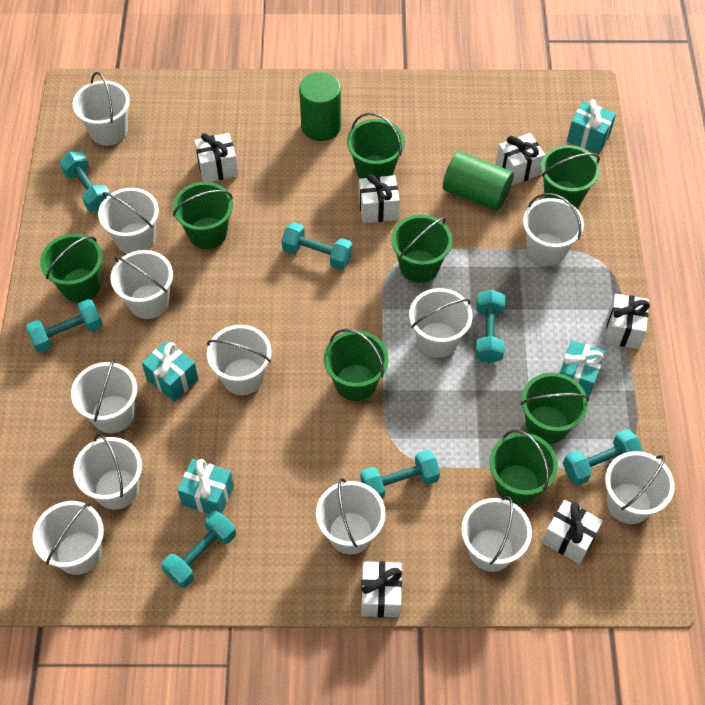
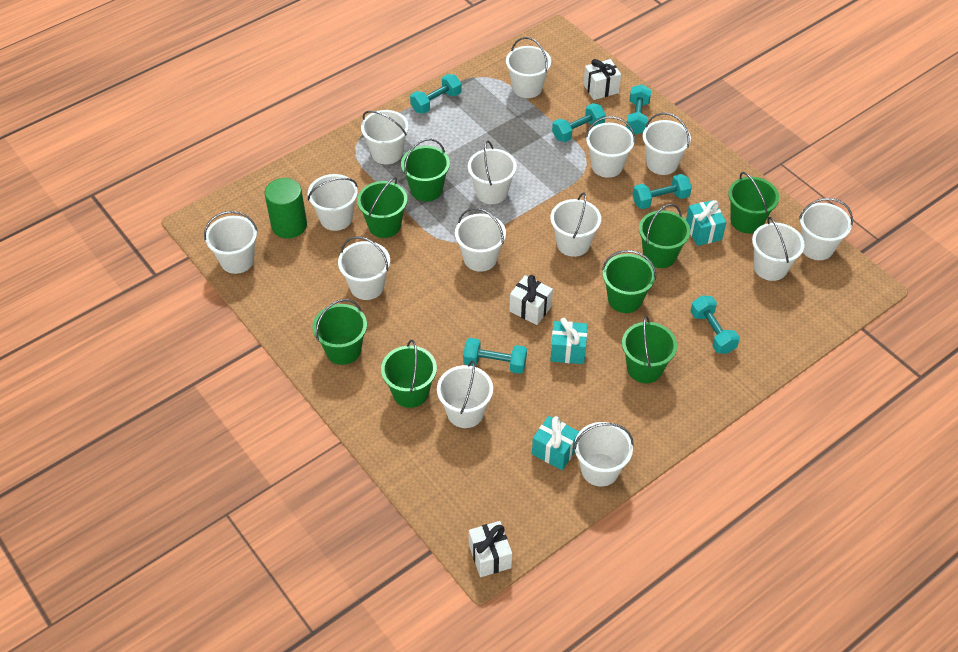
green cylinder: [299,72,341,141] [443,151,514,211] = 2 -> [265,178,307,239] = 1
turquoise dumbbell: [26,299,103,353] [59,151,110,212] [161,511,236,588] [281,222,352,270] [360,449,440,499] [475,290,505,363] [563,429,643,486] = 7 -> [410,74,461,114] [463,338,527,374] [552,103,606,142] [626,84,651,135] [633,174,692,209] [690,295,740,354] = 6
turquoise gift: [142,340,198,402] [177,459,234,514] [560,340,605,397] [567,99,616,154] = 4 -> [532,416,579,470] [550,318,587,364] [686,200,726,246] = 3
white bucket: [33,501,104,575] [71,358,137,433] [73,72,130,146] [73,434,142,510] [98,188,159,254] [111,250,173,319] [207,325,272,395] [316,478,386,554] [409,288,472,358] [461,496,532,572] [523,193,584,266] [605,451,675,524] = 12 -> [204,211,258,274] [308,174,358,231] [338,236,390,300] [361,110,409,164] [437,361,493,428] [455,208,506,272] [468,141,517,204] [506,37,551,98] [550,192,601,257] [573,422,634,487] [586,116,635,178] [643,113,691,175] [752,217,805,281] [799,198,853,260] = 14
white gift: [194,133,238,182] [359,173,400,223] [361,561,402,618] [496,133,545,186] [542,500,603,564] [605,294,650,349] = 6 -> [469,521,512,577] [509,275,553,325] [584,59,621,100] = 3

